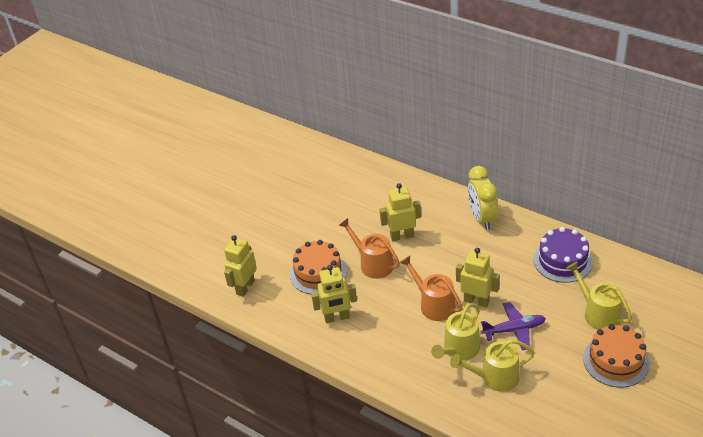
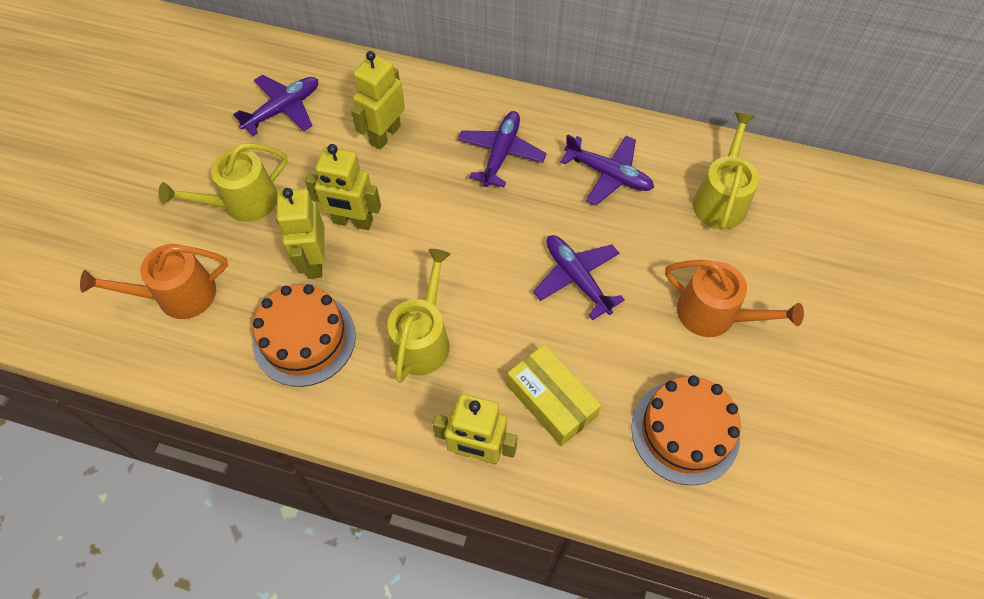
purple cake: [533,227,593,283] = 1 -> none = 0
purple plane: [481,302,546,350] = 1 -> [233,75,318,136] [458,111,547,187] [533,235,625,320] [560,134,654,205] = 4
yellow box: none = 0 -> [507,344,601,446] = 1
yellow clock: [468,166,498,230] = 1 -> none = 0

